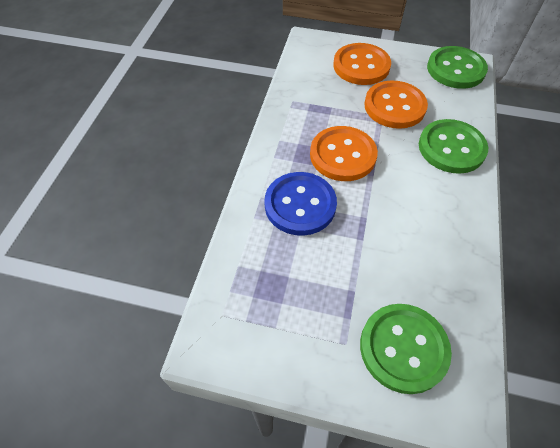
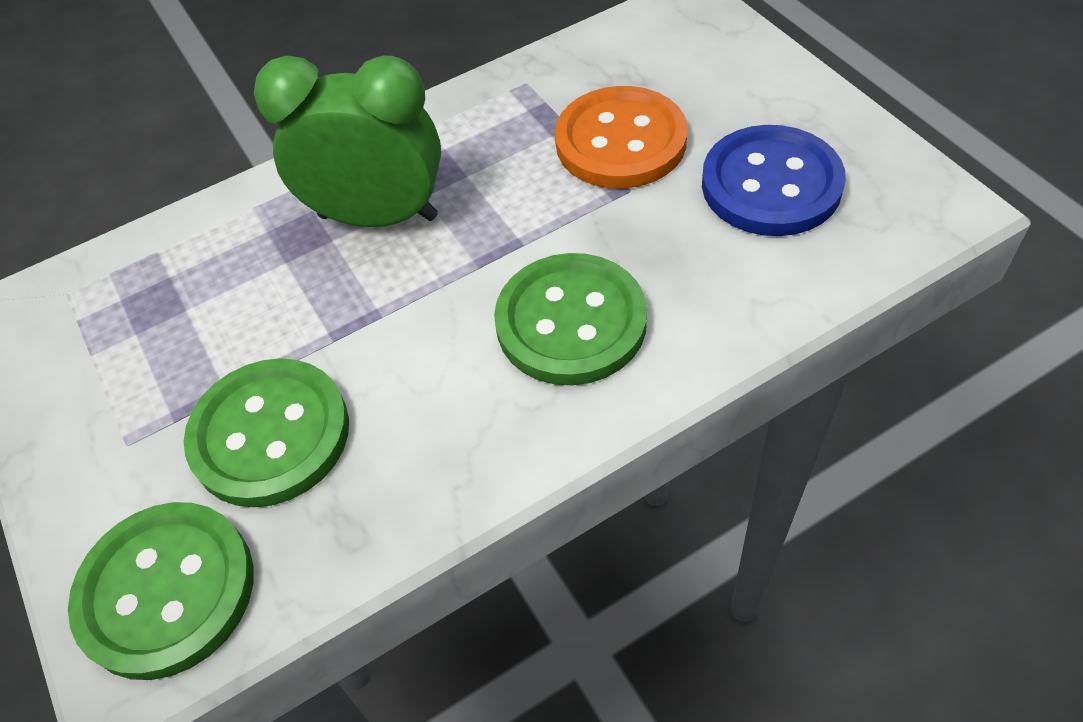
green clock: none = 0 -> [254,56,441,227] = 1
orange button: [310,126,378,181] [333,43,391,85] [365,81,428,129] = 3 -> [555,86,688,189] = 1

